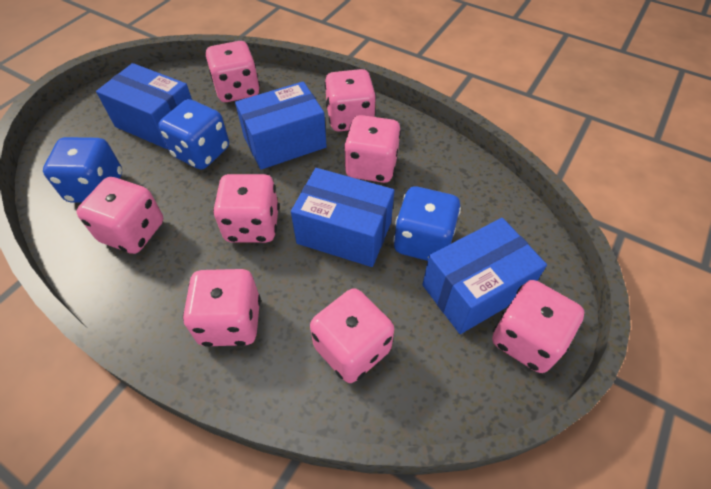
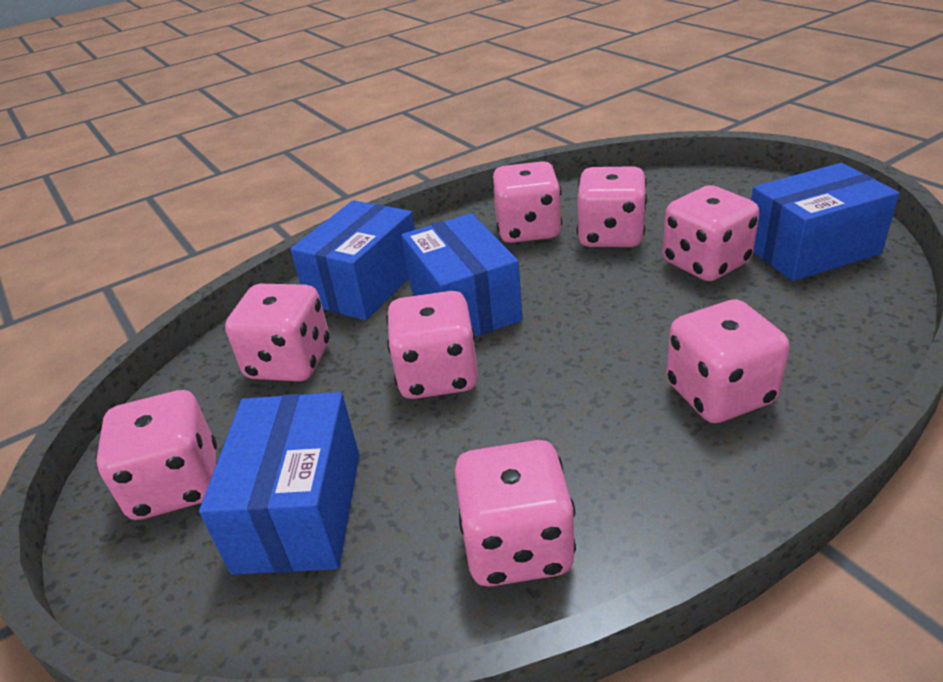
blue dice: [43,137,122,203] [158,99,229,170] [393,186,461,261] = 3 -> none = 0

